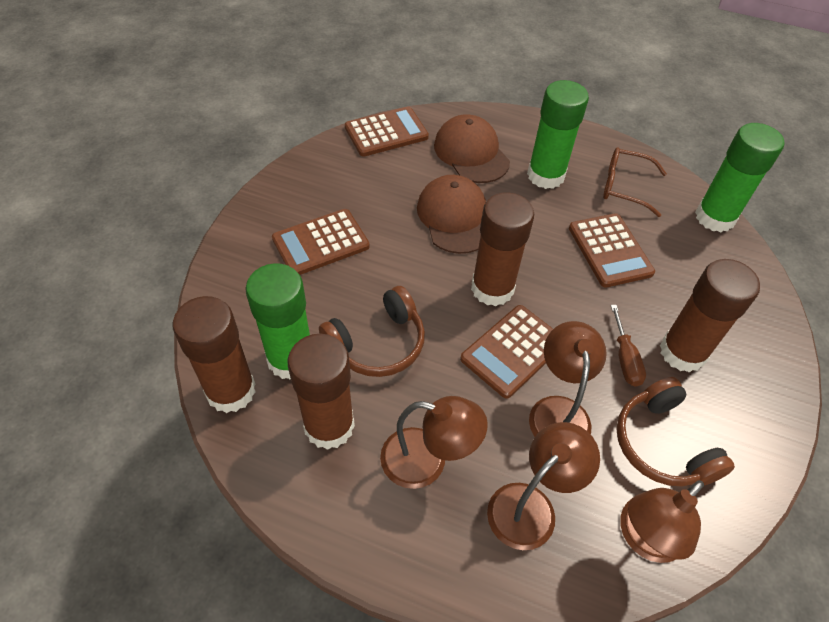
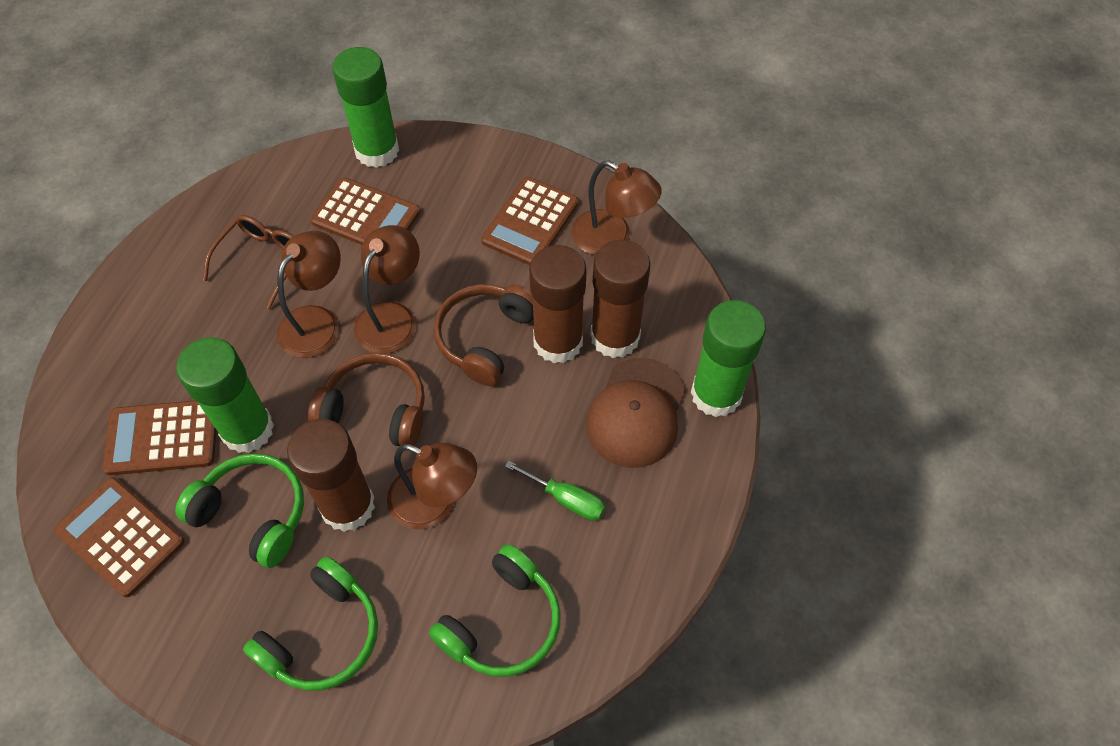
brown cap: [417,175,486,254] [434,114,510,183] = 2 -> [586,358,685,468] = 1
brown glue stick: [173,296,256,413] [288,334,355,450] [471,192,534,306] [660,259,760,372] = 4 -> [287,419,375,532] [529,245,587,363] [591,240,650,358] = 3
brown screwdriver: [611,305,646,386] = 1 -> none = 0
green headphones: none = 0 -> [175,453,304,568] [243,557,378,691] [429,544,561,677] = 3
green screwdriver: none = 0 -> [505,460,605,520] = 1

